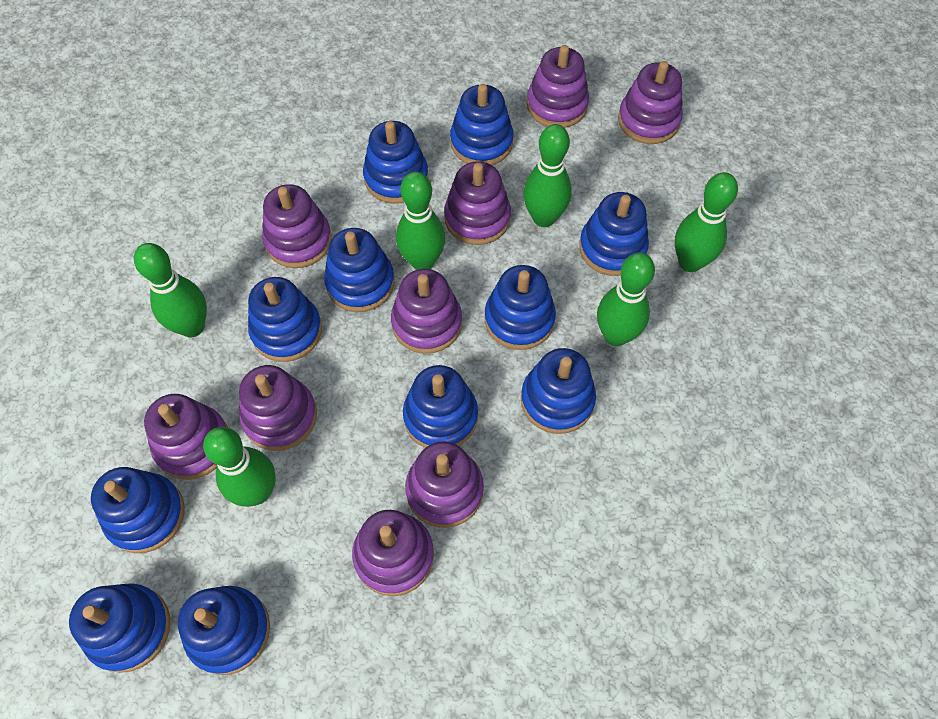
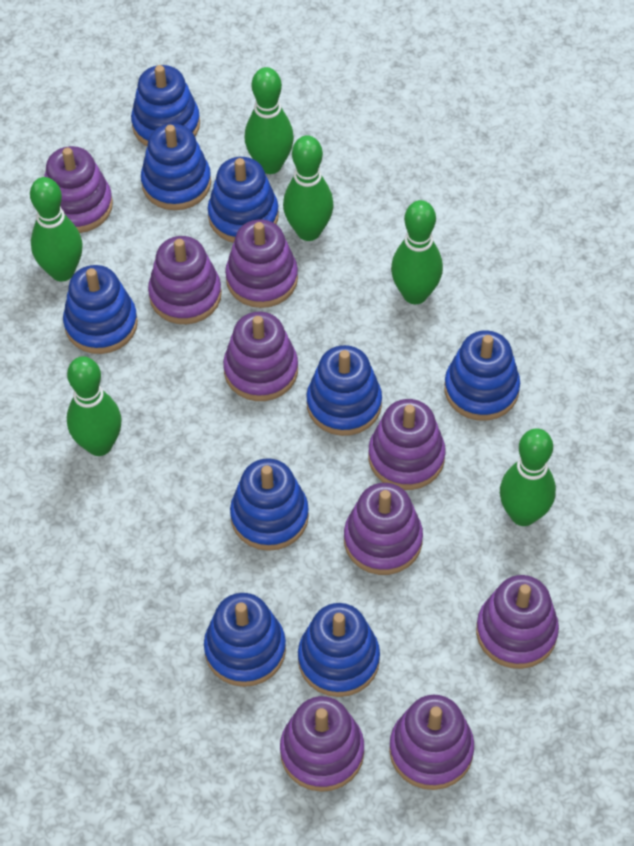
blue stacking toy: [69,583,170,673] [91,467,185,553] [178,586,270,675] [248,277,322,362] [324,228,394,312] [363,121,428,204] [403,365,478,448] [450,84,513,165] [485,265,556,350] [521,348,596,434] [579,192,649,276] = 11 -> [63,265,138,354] [131,65,200,146] [141,124,211,210] [204,593,286,687] [208,157,279,243] [230,458,309,551] [298,603,380,697] [306,345,382,436] [444,330,520,421] = 9

